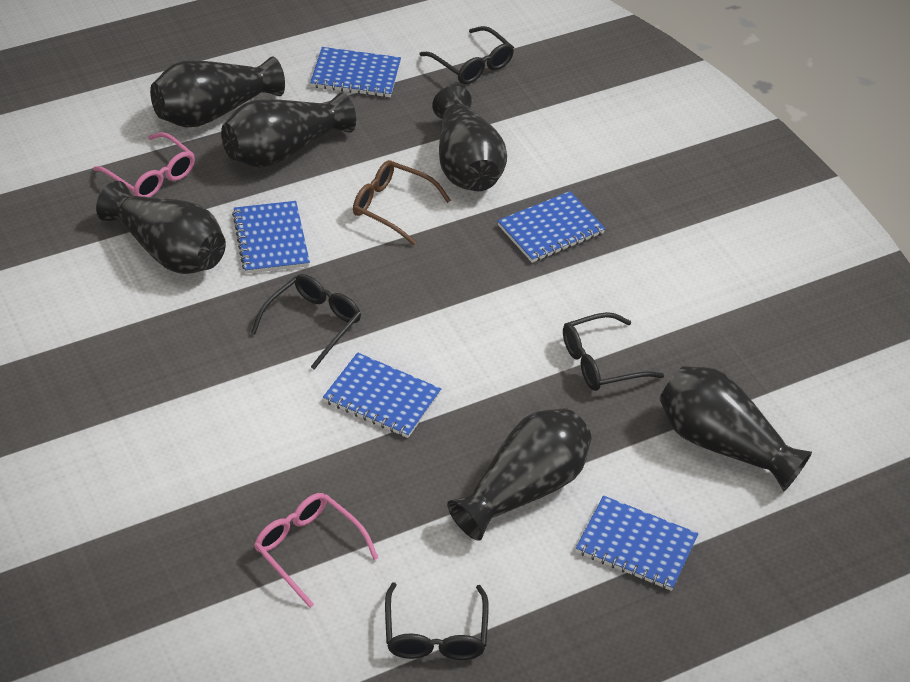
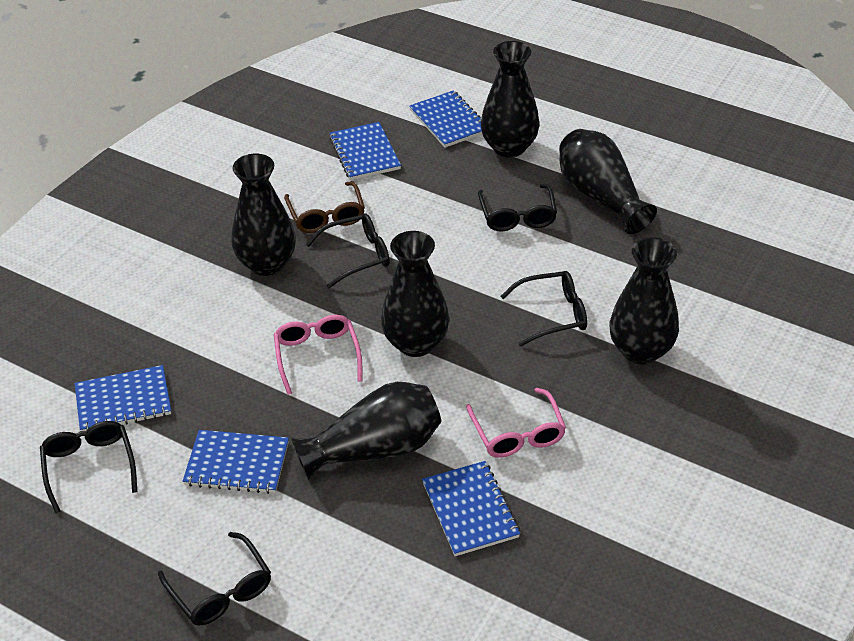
black glasses: [251,274,361,370] [385,582,489,660] [419,26,514,84] [563,312,664,391] = 4 -> [40,421,137,514] [158,532,271,625] [306,213,390,288] [478,184,557,231] [501,271,587,347] = 5

